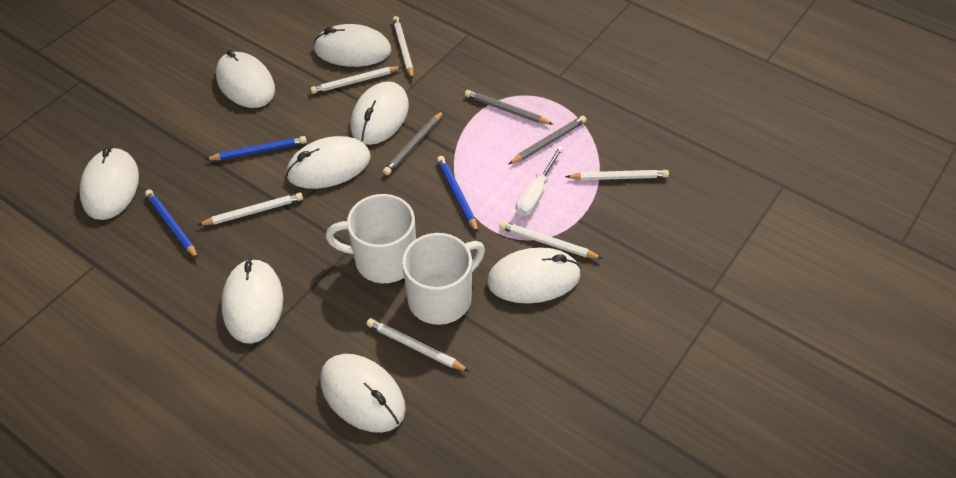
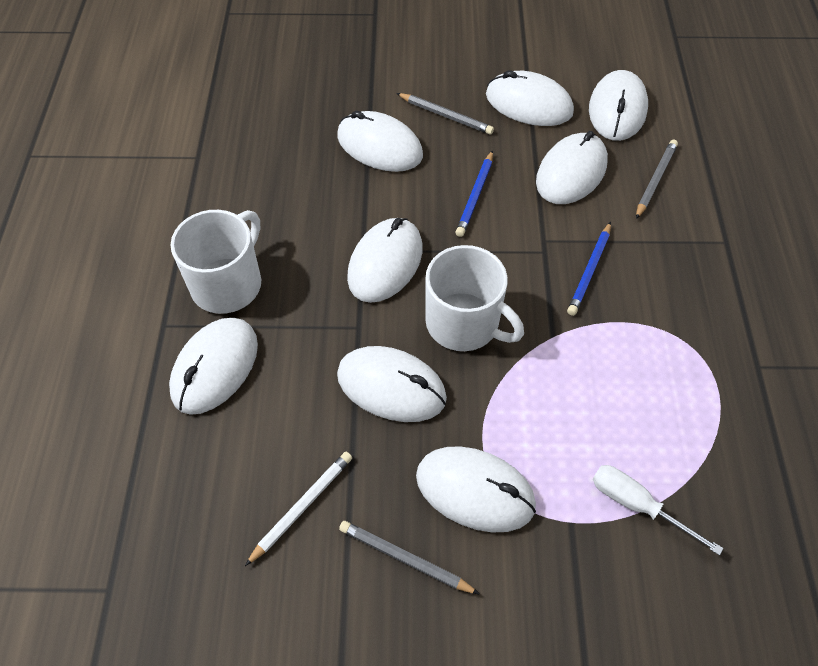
blue pencil: [145,189,198,259] [205,136,307,160] [437,156,478,233] = 3 -> [456,150,493,237] [567,222,611,316] = 2
white pencil: [198,193,303,225] [310,66,402,94] [366,318,469,371] [393,16,414,79] [499,221,603,259] [565,170,669,180] = 6 -> [245,452,352,566] = 1

